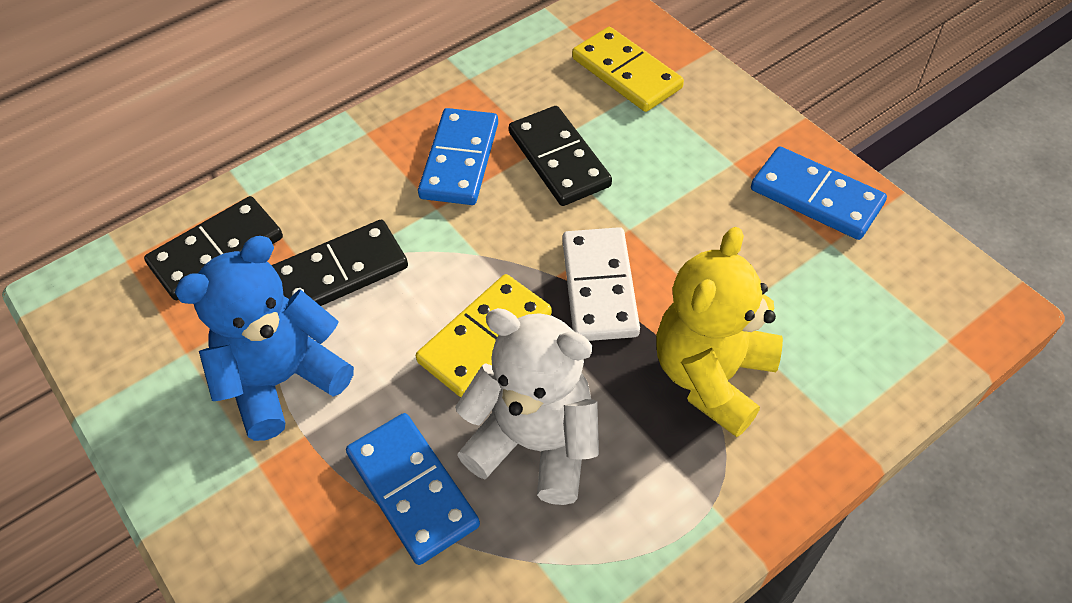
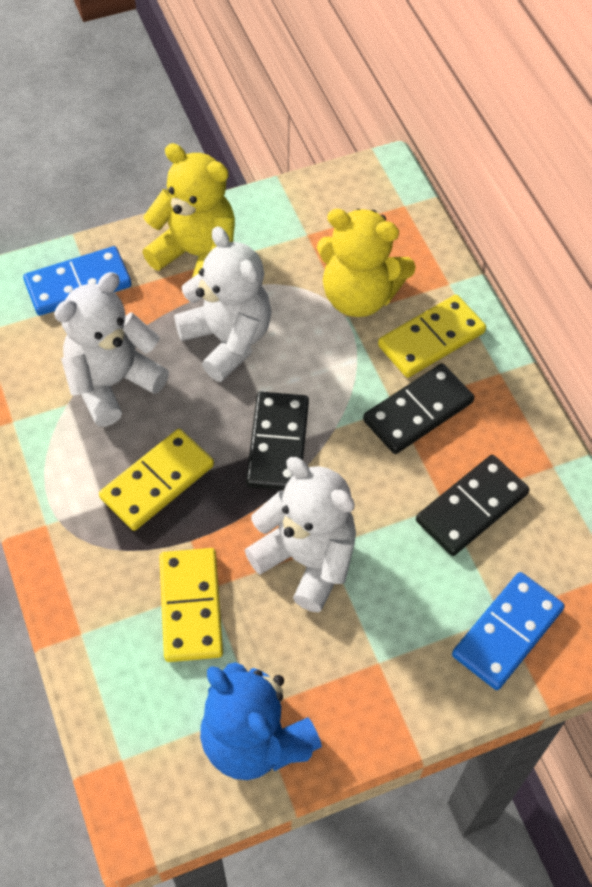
blue domino: [346,413,480,565] [418,108,498,205] [751,147,887,240] = 3 -> [23,246,131,316] [452,572,565,690] = 2
white domino: [562,227,640,341] = 1 -> none = 0
white teddy bear: [455,308,599,505] = 1 -> [54,272,169,427] [174,226,272,382] [245,457,356,612] = 3
yellow domino: [416,274,552,397] [572,27,684,112] = 2 -> [99,429,214,531] [159,548,223,662] [378,295,486,378] = 3
yellow teddy bear: [656,227,783,437] = 1 -> [142,143,235,278] [317,209,416,317] = 2

